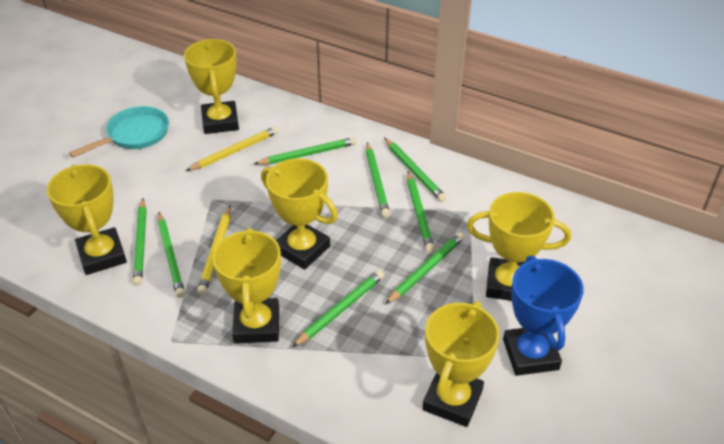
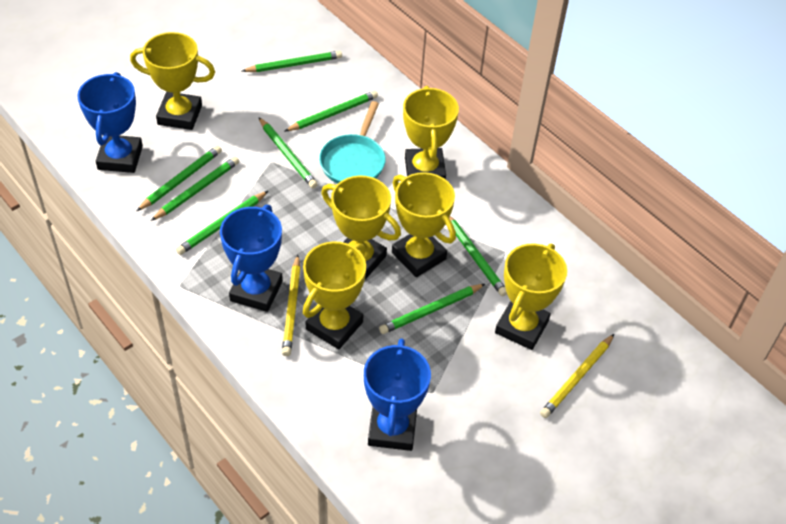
blue trophy: [503,256,584,376] = 1 -> [77,72,143,173] [220,205,283,312] [364,338,431,451] = 3

